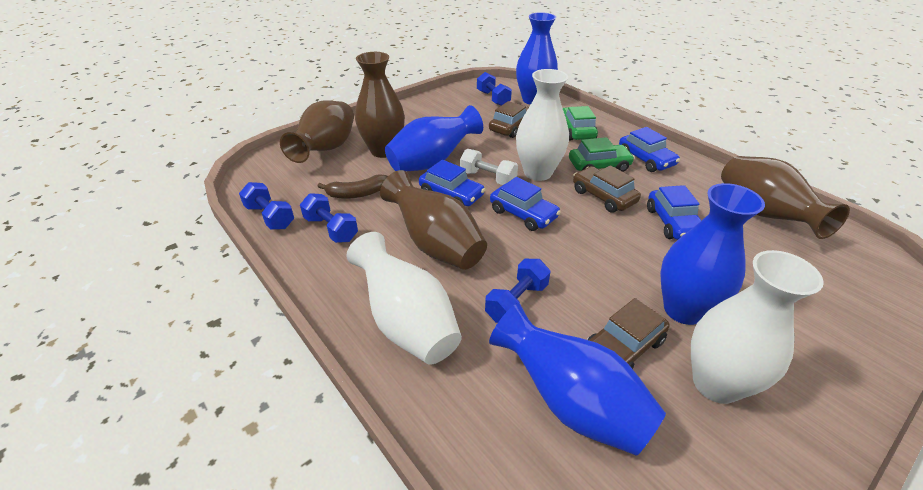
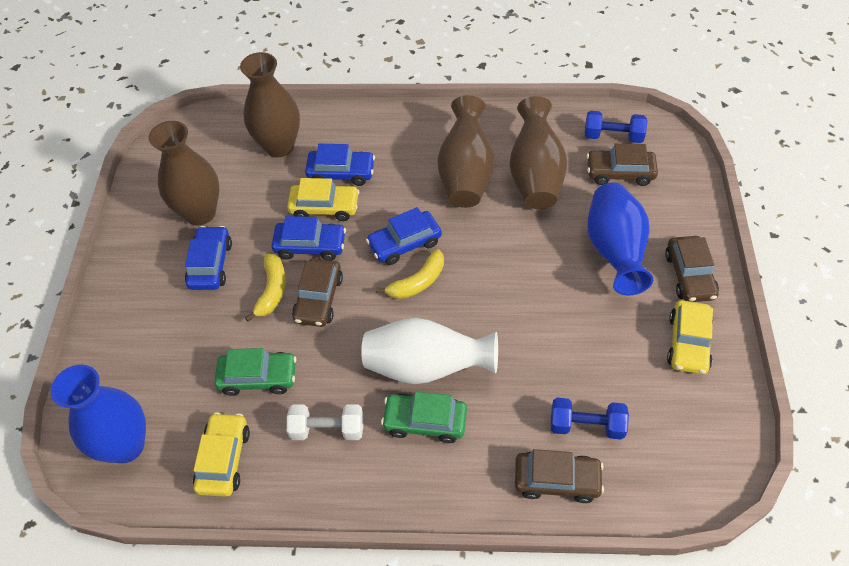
blue dumbbell: [239,182,294,229] [300,193,358,243] [477,72,512,106] [485,259,550,323] = 4 -> [551,398,629,440] [585,111,647,143] = 2
blue vase: [385,105,483,171] [489,303,666,456] [516,12,558,105] [660,183,765,325] = 4 -> [51,365,146,463] [587,182,653,295] = 2
brown banana: [317,174,388,199] = 1 -> none = 0
brown car: [489,101,529,138] [573,165,641,213] [587,298,670,369] = 3 -> [292,259,343,327] [515,449,604,503] [587,143,658,186] [665,236,719,302] = 4
white vase: [346,232,462,365] [516,69,569,181] [691,250,824,404] = 3 -> [361,318,498,384] = 1
yellow banana: none = 0 -> [245,254,286,322] [376,249,444,299] = 2
yellow car: none = 0 -> [193,412,250,497] [287,178,359,221] [667,300,714,374] = 3

